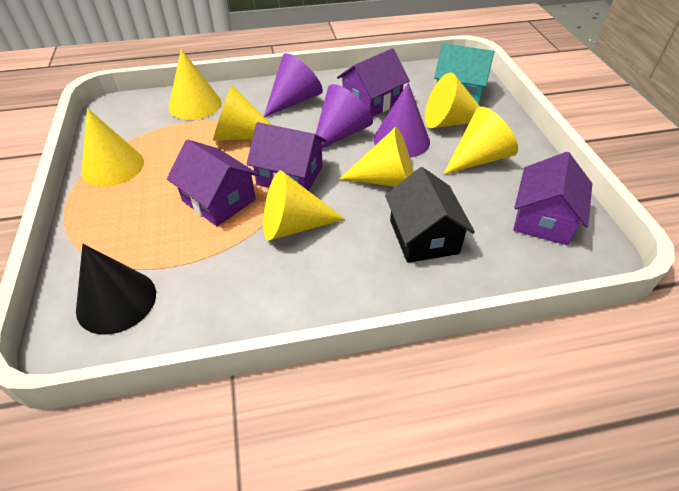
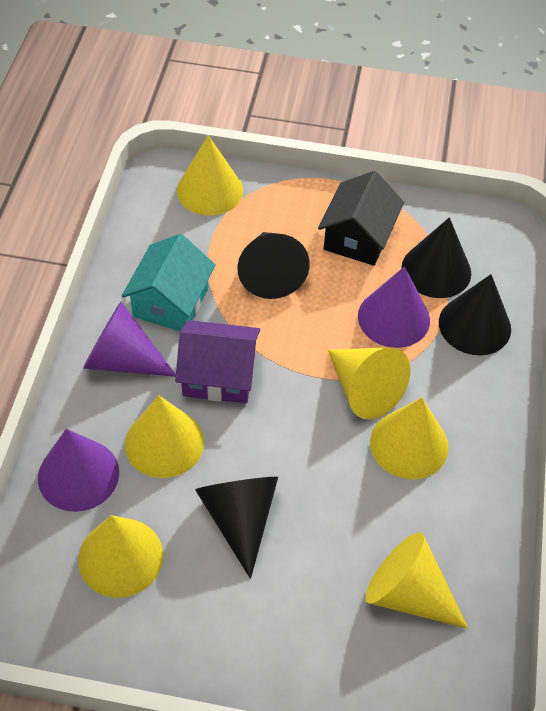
black cone: [76,244,156,335] = 1 -> [195,477,278,579] [237,232,310,299] [401,217,471,298] [439,274,511,355] = 4
purple house: [167,139,259,226] [247,122,327,191] [337,48,410,117] [513,152,592,245] = 4 -> [175,320,260,403] = 1
yellow cone: [81,108,144,187] [169,49,222,120] [213,85,271,141] [263,171,345,241] [340,127,414,187] [425,72,480,128] [443,107,518,175] = 7 -> [78,515,163,598] [125,396,204,478] [177,135,243,215] [328,347,410,419] [365,533,469,629] [370,397,449,479] = 6

